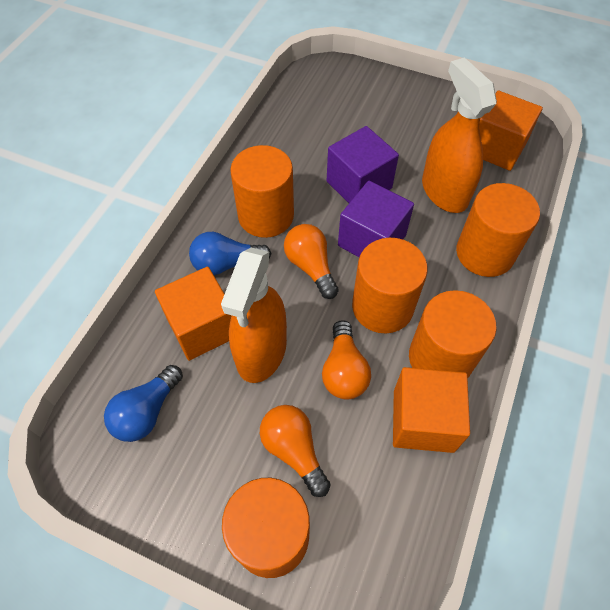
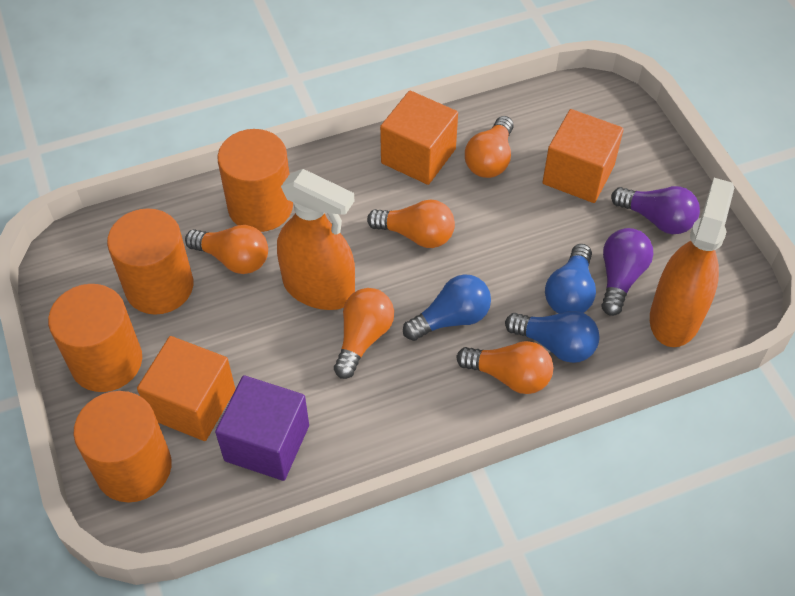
blue light bulb: [104,365,183,442] [189,232,272,275] = 2 -> [403,274,491,341] [505,311,600,363] [545,244,596,314] = 3
orange cylinder: [222,478,310,578] [230,145,294,238] [352,238,428,333] [409,290,497,379] [456,183,540,277] = 5 -> [48,284,142,392] [74,391,171,502] [107,208,193,315] [218,129,293,232] = 4
orange light bulb: [260,405,330,497] [284,224,339,299] [322,320,371,400] = 3 -> [185,225,268,274] [334,288,394,379] [367,199,455,248] [456,341,553,394] [465,116,514,178] = 5
purple cube: [327,126,399,203] [338,181,414,257] = 2 -> [215,375,309,481] = 1
purple light bulb: none = 0 -> [601,228,653,316] [611,186,700,234] = 2

